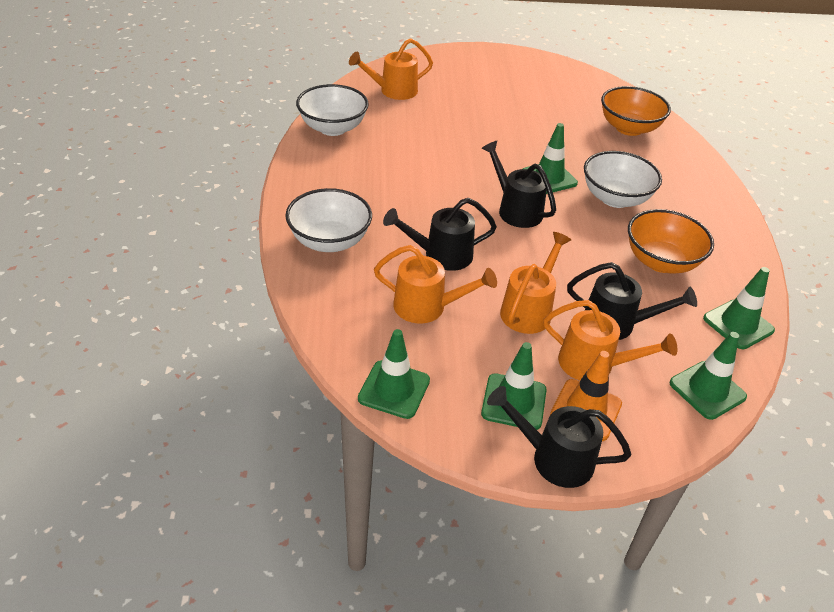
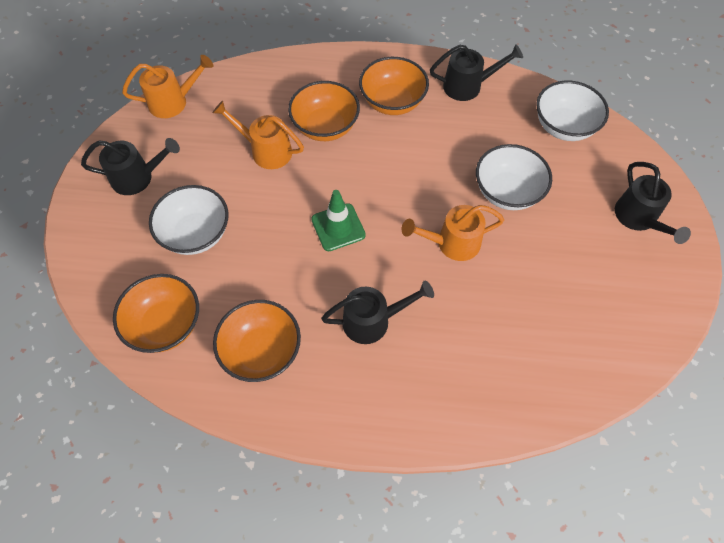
green traffic cone: [358,329,430,419] [481,342,547,430] [523,123,578,194] [669,332,747,420] [703,267,775,349] = 5 -> [311,190,366,251] = 1
orange bowl: [601,86,671,136] [628,209,714,274] = 2 -> [113,274,199,353] [213,300,301,382] [288,81,360,141] [359,57,429,115] = 4
orange traffic cone: [550,351,622,441] = 1 -> none = 0
orange watering can: [349,38,433,100] [374,245,497,323] [500,232,571,334] [543,300,677,380] = 4 -> [122,55,213,118] [213,100,304,169] [402,205,504,261] = 3

